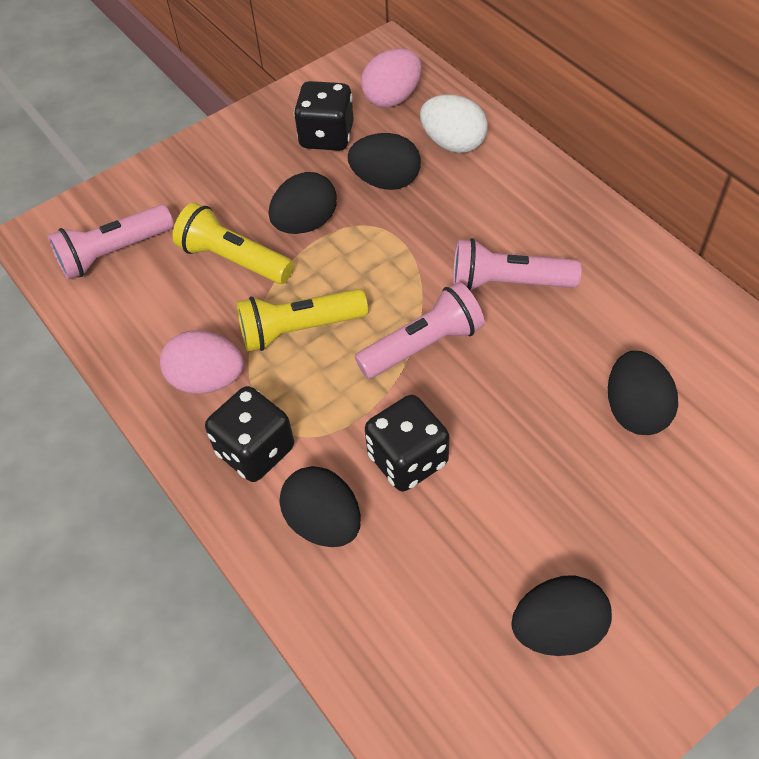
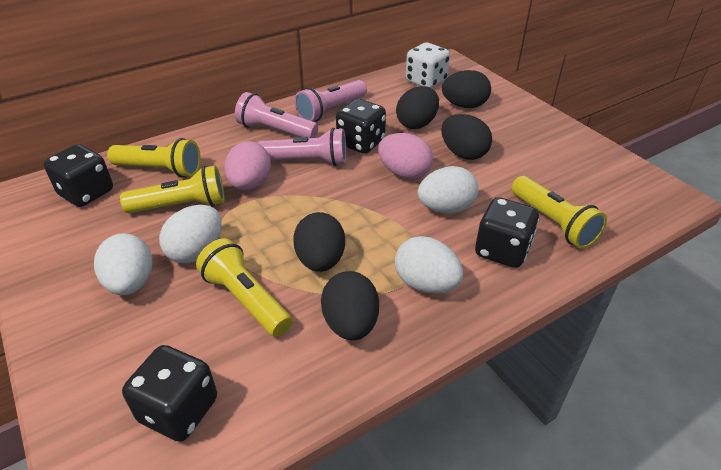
black dice: [205,386,294,482] [294,81,354,151] [365,395,450,491] = 3 -> [44,144,113,207] [122,345,217,442] [336,99,386,154] [475,197,540,268] = 4
white dice: none = 0 -> [406,43,450,88] = 1
white egg: [420,94,488,153] = 1 -> [94,233,153,295] [159,205,222,263] [395,236,463,293] [418,166,478,213] = 4
yellow flashlight: [173,202,294,284] [237,289,368,352] = 2 -> [107,138,201,177] [120,165,225,213] [196,238,292,337] [511,176,607,249] = 4

